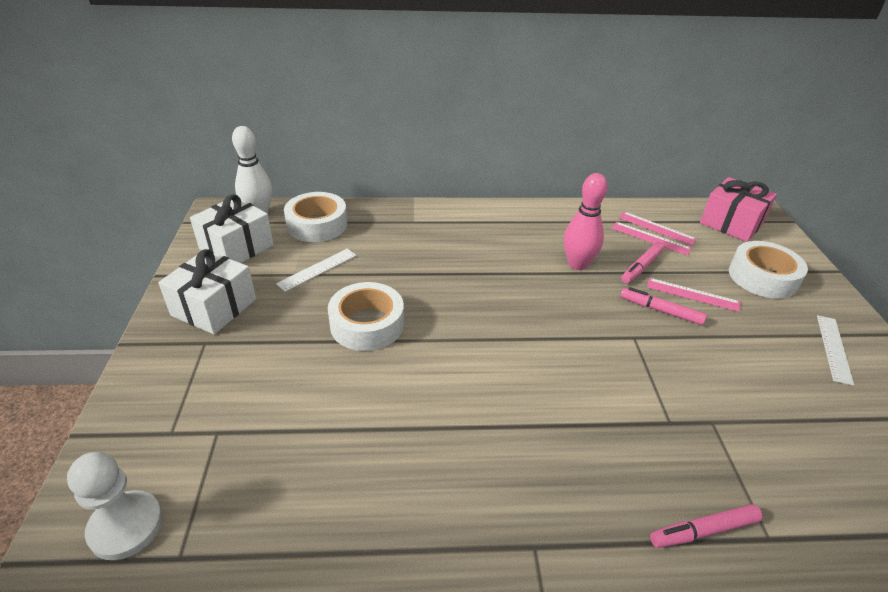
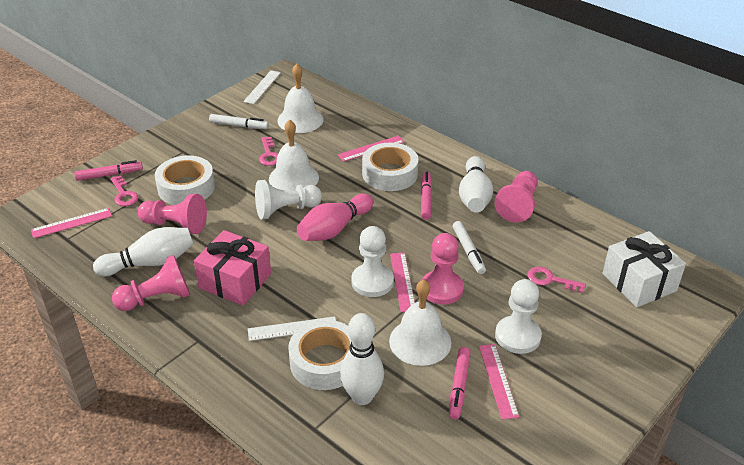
pink key: none = 0 -> [110,175,138,206] [259,137,278,166] [527,267,586,293] = 3
pink pawn: none = 0 -> [112,255,190,311] [138,194,207,234] [422,233,464,305] [494,171,537,223] = 4
pink ruler: [611,222,692,255] [619,212,697,246] [647,278,740,312] = 3 -> [31,208,112,238] [338,136,405,162] [390,253,415,312] [479,344,519,420] = 4
white bell: none = 0 -> [269,119,319,191] [277,64,324,133] [389,279,451,366] = 3
white bowling pin: [232,126,272,214] = 1 -> [93,227,194,276] [340,313,384,405] [459,156,493,213] = 3
white gift: [158,249,256,335] [190,194,274,263] = 2 -> [602,231,686,307] = 1
white marker: none = 0 -> [209,114,269,129] [453,221,486,274] = 2
white pawn: [67,452,163,560] = 1 -> [255,180,322,219] [351,226,394,297] [495,279,542,354] = 3

